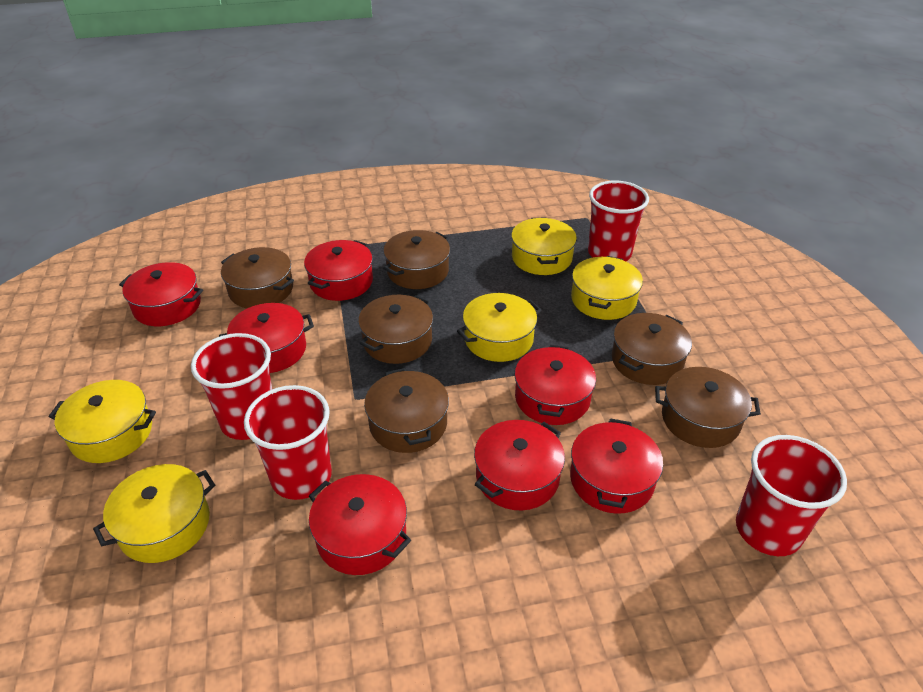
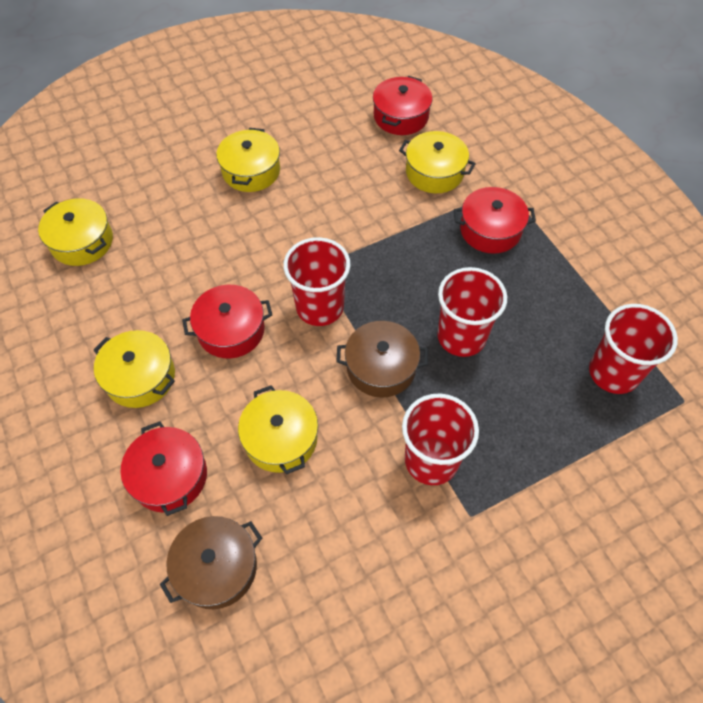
brown pot: [221,247,294,308] [358,295,433,364] [364,368,449,453] [383,230,450,289] [612,313,692,385] [655,367,761,448] = 6 -> [160,516,262,609] [336,321,428,398] = 2
red pot: [119,262,203,326] [219,303,314,373] [304,240,373,301] [309,474,411,575] [474,420,565,511] [514,345,596,425] [570,418,663,514] = 7 -> [120,421,207,516] [182,285,272,359] [373,76,433,135] [454,187,536,254] = 4

